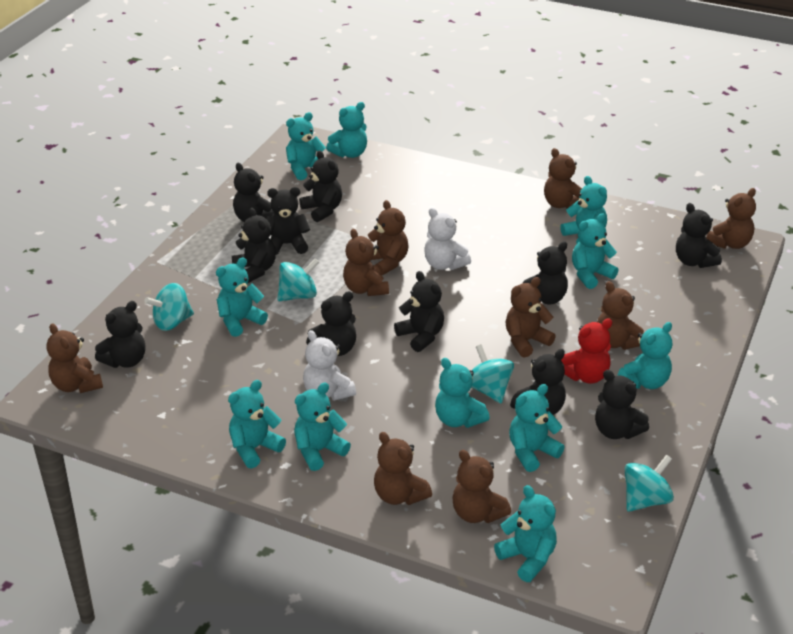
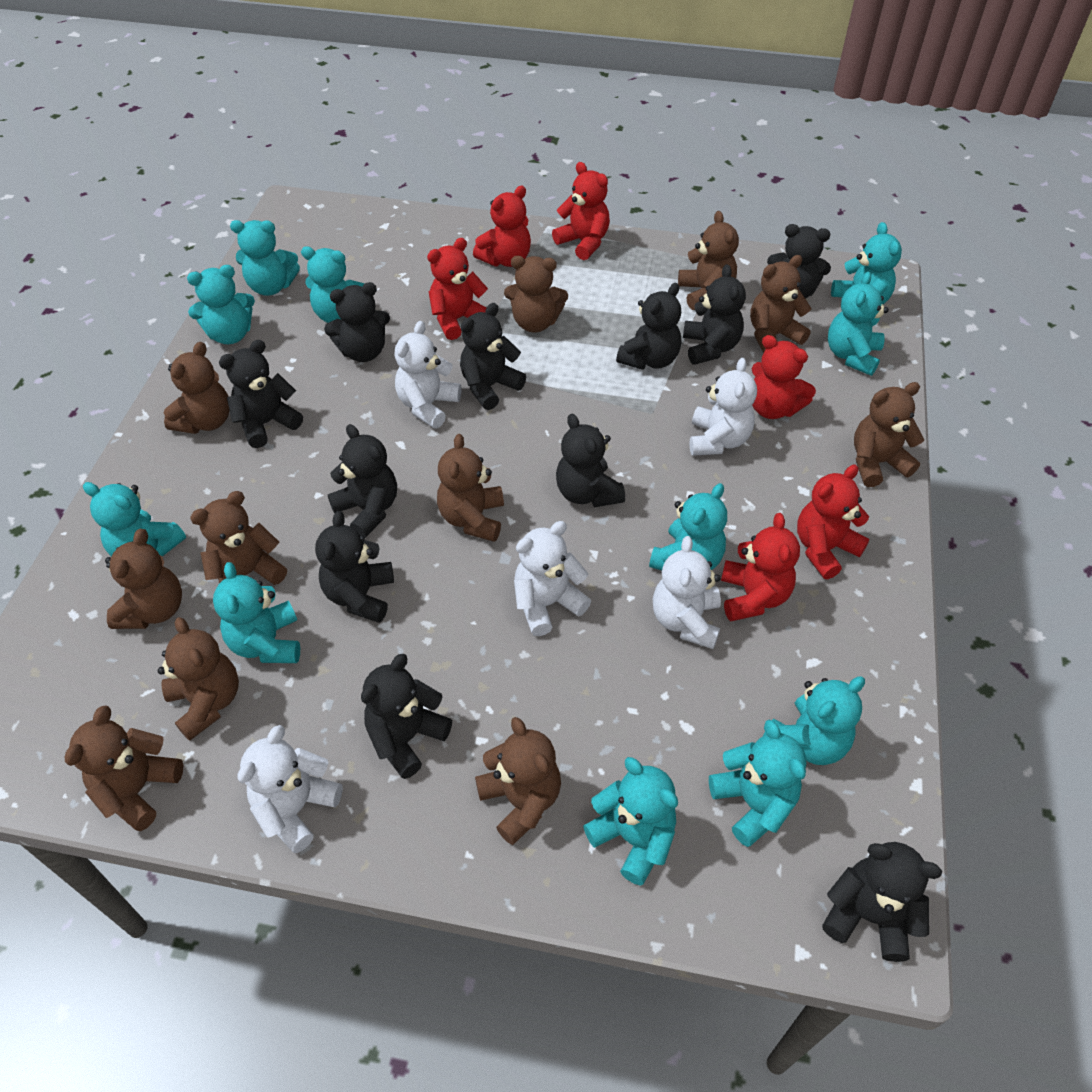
brown teddy bear: [47,323,103,393] [343,229,389,296] [368,200,409,276] [374,432,432,505] [453,450,511,523] [506,277,556,358] [544,148,582,209] [597,281,644,350] [706,188,756,249] = 9 -> [65,705,183,831] [105,529,182,629] [158,617,239,741] [164,342,230,434] [190,491,287,585] [437,434,504,542] [475,717,561,845] [504,256,568,333] [678,211,739,310] [750,255,811,353] [854,382,924,487] = 11
red teddy bear: [561,318,612,384] = 1 -> [427,238,488,340] [473,186,531,267] [552,162,610,260] [721,513,800,621] [752,335,816,419] [797,465,869,579] = 6
turquoise spinning top: [144,283,194,331] [277,258,319,301] [471,344,514,403] [624,455,674,512] = 4 -> none = 0
white teddy bear: [303,330,356,401] [424,208,471,270] = 2 -> [238,725,343,853] [394,321,461,429] [514,521,591,636] [653,536,721,649] [689,358,757,456] = 5

